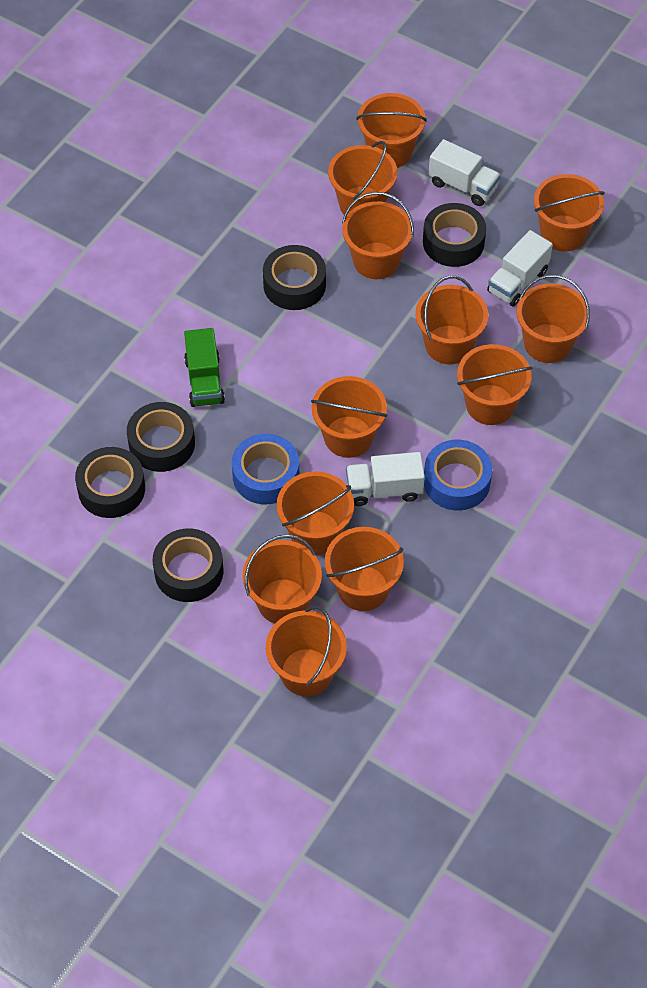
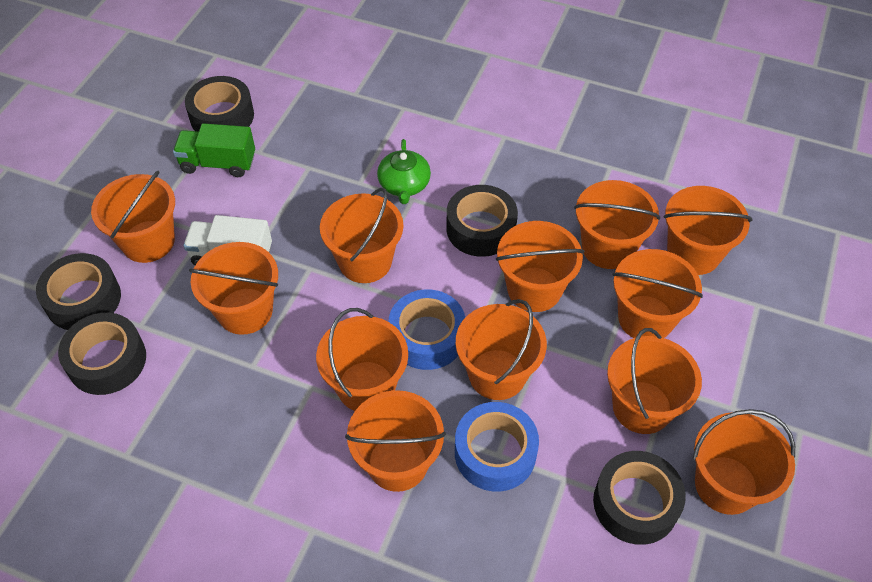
green teapot: none = 0 -> [377,139,431,204] = 1
white truck: [346,452,425,506] [429,139,501,206] [487,230,553,307] = 3 -> [183,215,272,265] = 1

